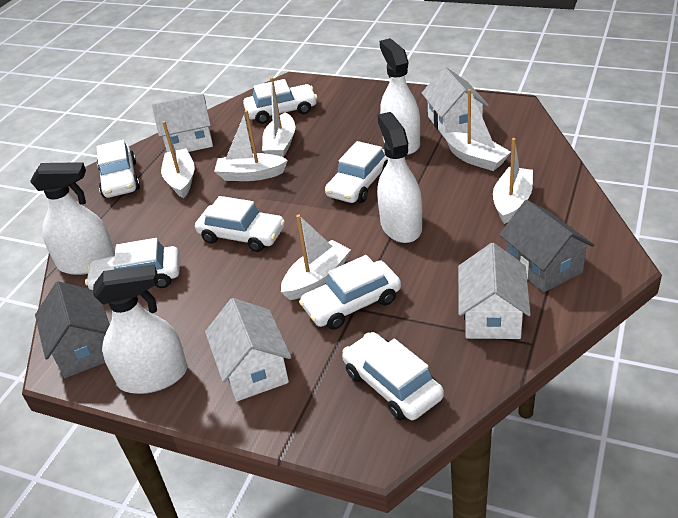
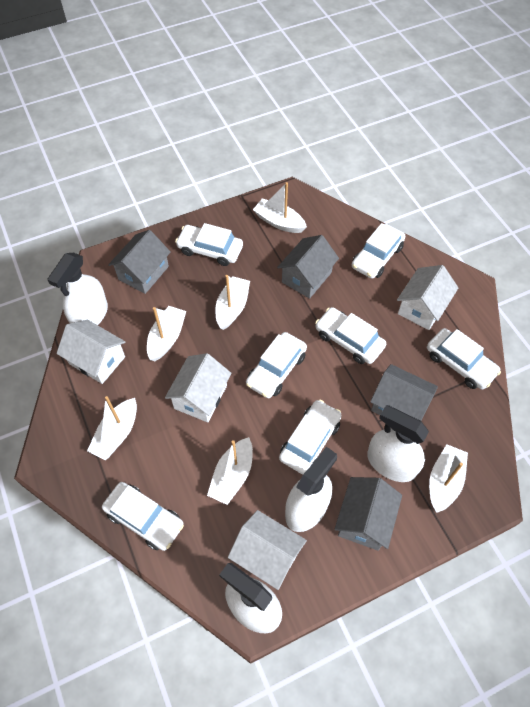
grey house: [35,281,110,378] [499,200,594,292] = 2 -> [108,230,171,294] [277,235,339,299] [335,477,402,551] [370,364,438,421] = 4

